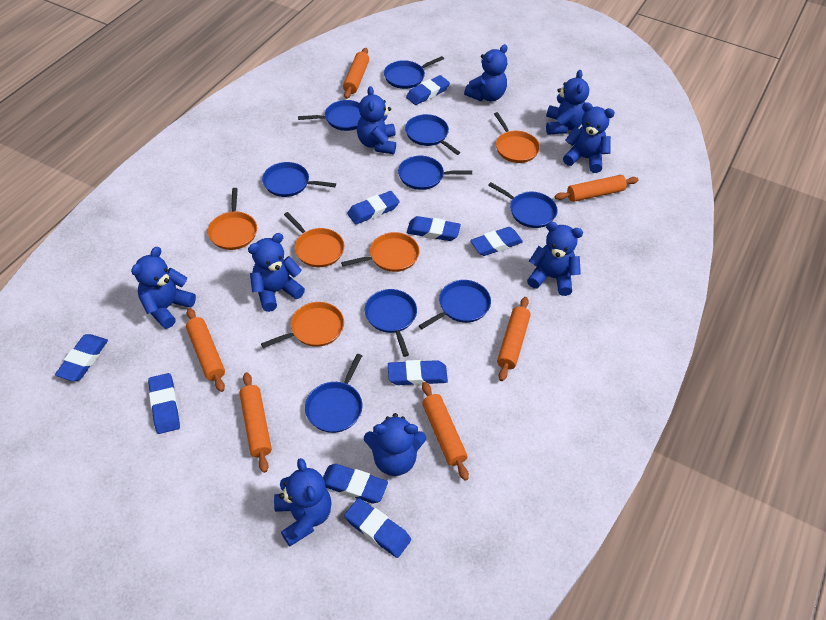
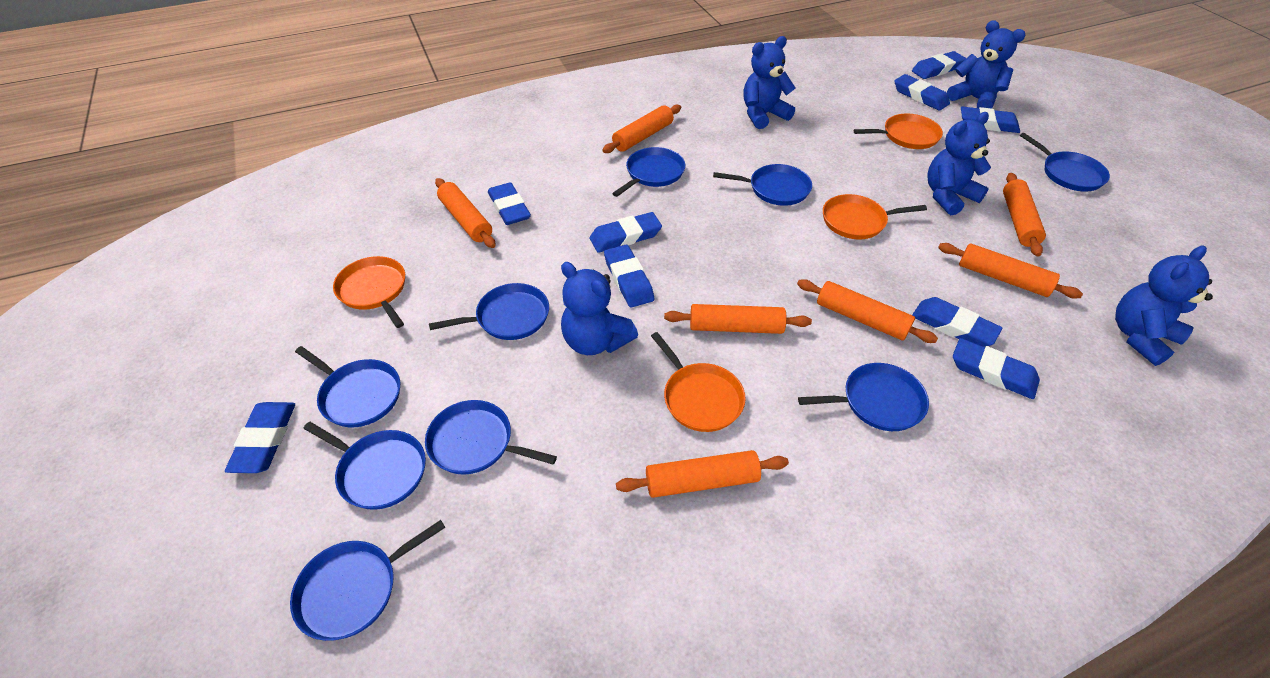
blue teddy bear: [131,247,196,329] [248,233,305,312] [274,458,332,547] [357,86,396,154] [364,413,426,476] [464,44,508,101] [527,222,583,296] [546,70,589,135] [563,102,615,173] = 9 -> [561,262,638,355] [743,36,795,129] [927,112,991,215] [947,20,1026,109] [1115,246,1213,366] = 5
orange pan: [208,188,257,250] [261,302,344,348] [284,212,344,267] [341,232,419,272] [494,112,540,163] = 5 -> [333,256,405,328] [651,332,746,432] [823,194,927,239] [854,114,943,149] = 4
orange rolling pin: [186,308,225,392] [239,372,272,473] [343,48,369,99] [422,382,469,481] [497,297,531,381] [555,175,639,202] = 6 -> [435,178,496,248] [602,105,681,153] [616,450,789,498] [664,304,812,334] [797,279,938,343] [938,243,1083,298] [1003,173,1046,257] = 7

